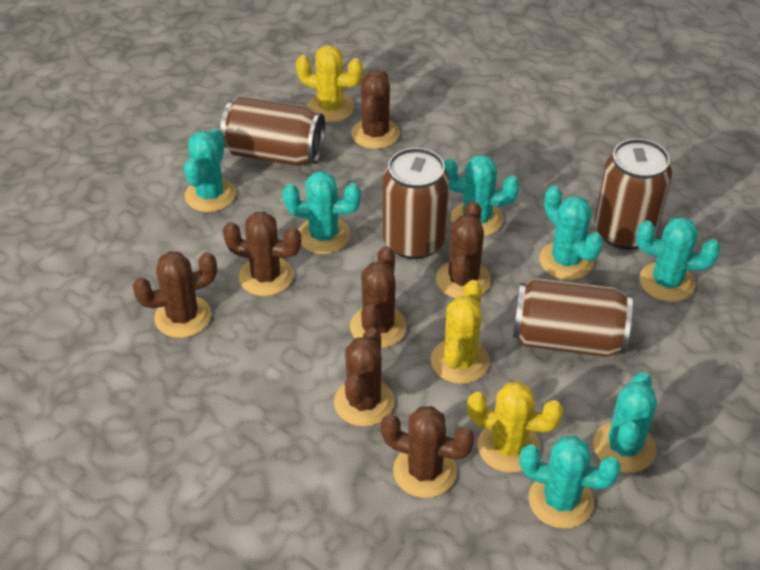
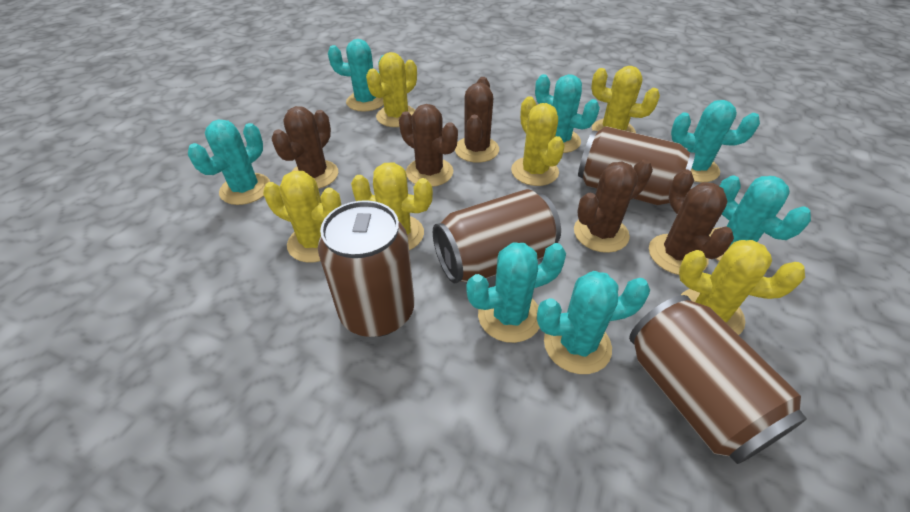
brown cactus: [132,252,217,338] [223,211,301,296] [334,328,395,427] [350,246,407,348] [351,69,400,149] [380,406,475,498] [436,201,491,298] = 7 -> [271,106,338,189] [399,104,458,187] [455,77,499,163] [574,159,653,253] [649,169,734,275] = 5
yellow cactus: [296,45,363,122] [431,280,490,384] [467,381,563,473] = 3 -> [263,171,341,263] [351,162,433,250] [366,52,417,127] [511,96,565,186] [591,66,660,133] [679,240,805,335] = 6

